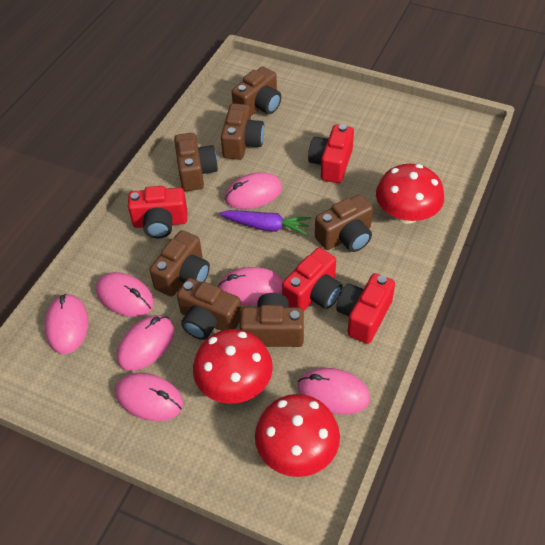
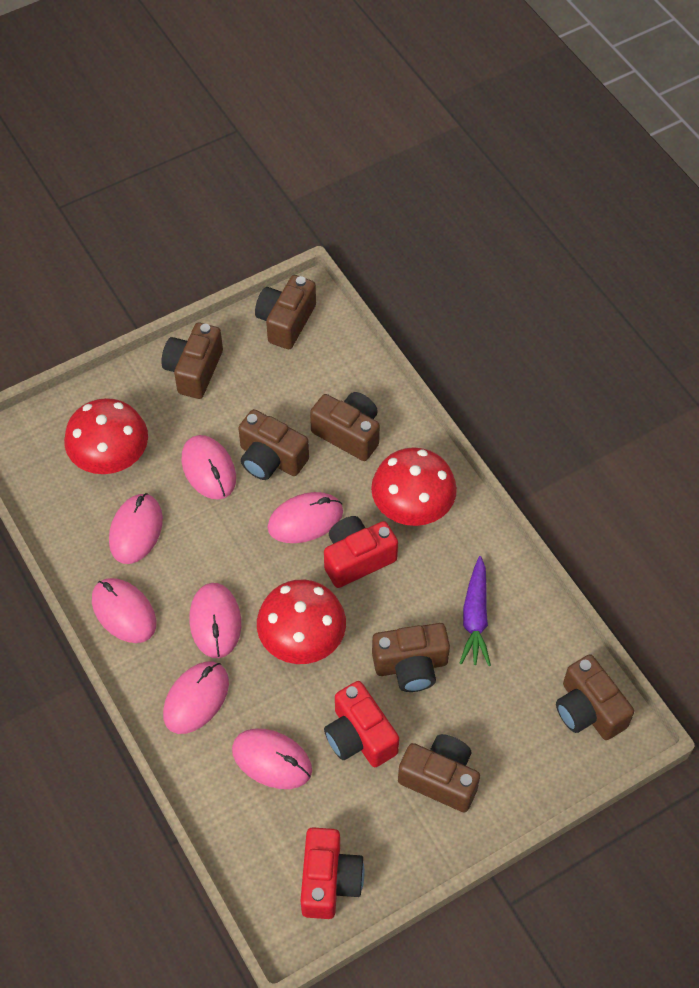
red camera: [128,186,187,238] [282,248,343,311] [308,124,354,183] [336,273,395,344] = 4 -> [301,827,364,919] [324,516,398,588] [324,681,399,767] = 3

